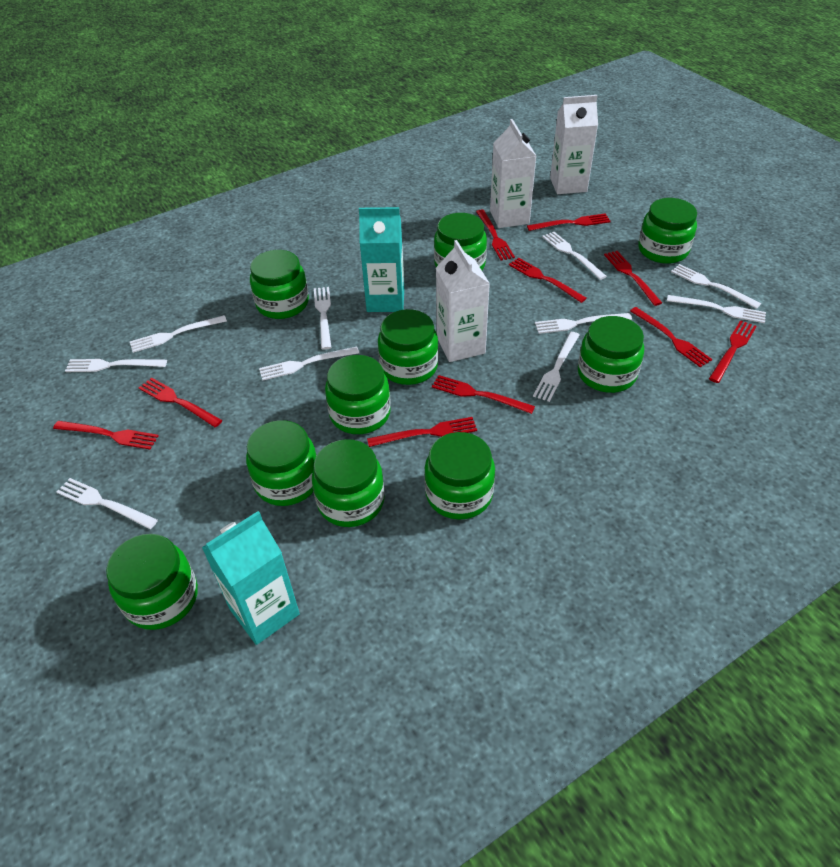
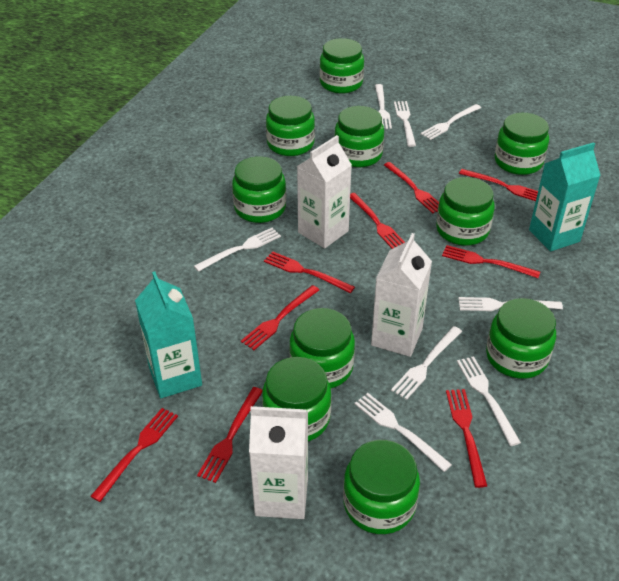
red fork: [53,421,158,450] [139,377,222,427] [367,417,477,447] [432,375,535,414] [476,209,515,261] [509,258,587,303] [527,213,611,231] [604,251,662,306] [630,307,712,367] [709,320,757,383] = 10 -> [90,408,178,502] [197,387,262,483] [241,285,319,350] [264,251,355,293] [350,193,405,249] [384,162,439,213] [442,245,540,278] [446,389,487,488] [459,169,538,201] = 9
white fork: [57,478,158,529] [65,359,167,372] [130,315,227,353] [259,347,359,381] [314,287,331,350] [533,332,579,402] [535,313,632,334] [542,232,607,280] [667,295,766,323] [671,264,761,309] = 10 -> [194,228,281,272] [354,393,452,472] [375,84,392,129] [391,326,462,400] [394,101,416,147] [420,104,481,140] [457,356,521,446] [458,297,563,311] = 8

